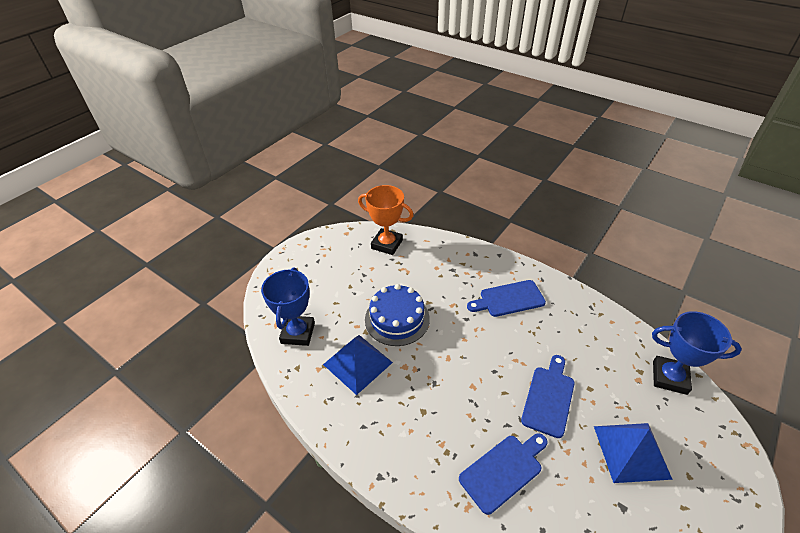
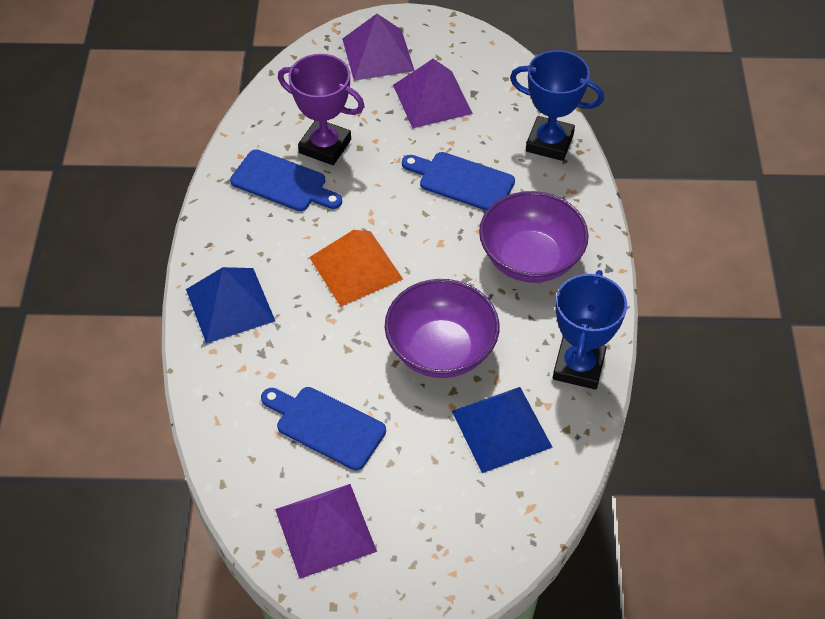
blue cake: [365,284,430,346] = 1 -> none = 0
orange pyramid: none = 0 -> [309,230,403,307] = 1
orange trophy: [358,185,414,255] = 1 -> none = 0
purple bowl: none = 0 -> [385,279,500,378] [479,191,589,283] = 2
purple pyramid: none = 0 -> [275,484,377,579] [342,14,415,81] [393,59,473,128] = 3
purple trophy: none = 0 -> [278,54,365,165] = 1

